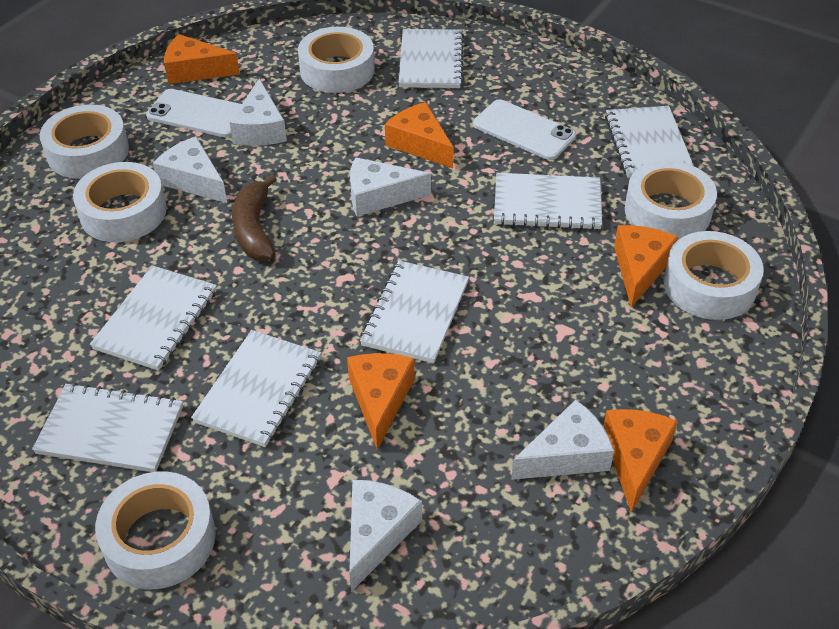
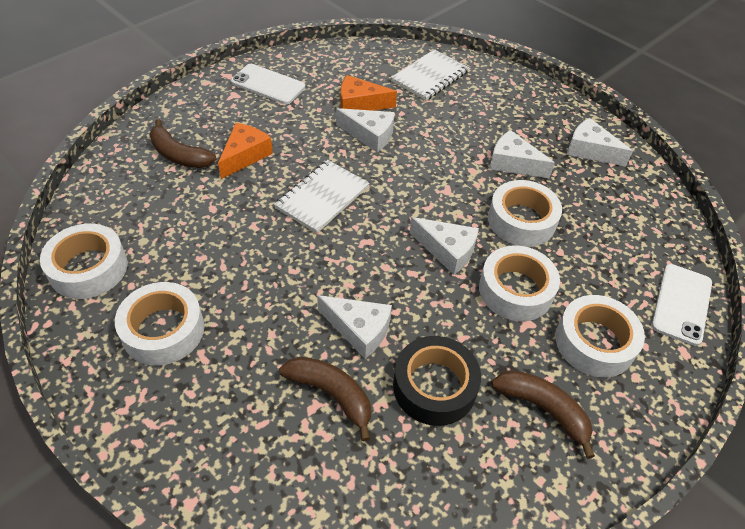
black tape: none = 0 -> [393,336,481,426] = 1
brown banana: [232,174,277,260] = 1 -> [150,119,216,168] [279,357,371,442] [491,370,595,459] = 3
orange cheese: [164,34,240,84] [347,353,415,450] [385,102,454,168] [603,409,678,513] [614,225,678,308] = 5 -> [218,123,273,179] [341,75,397,111] = 2
white notebook: [32,383,183,472] [90,265,217,371] [191,330,321,447] [360,260,469,364] [399,29,464,88] [494,173,602,230] [605,106,694,178] = 7 -> [274,160,369,233] [391,49,469,101] = 2
white tape: [40,104,129,179] [73,162,167,242] [95,471,216,589] [298,27,375,93] [625,161,717,240] [663,231,764,320] = 6 -> [40,224,128,299] [115,282,204,365] [479,245,560,321] [488,180,562,247] [556,295,645,377] = 5

